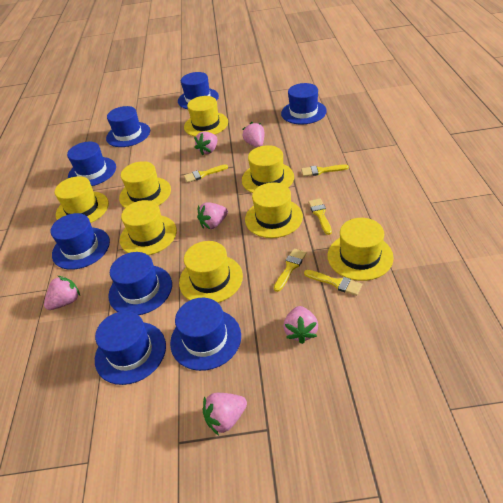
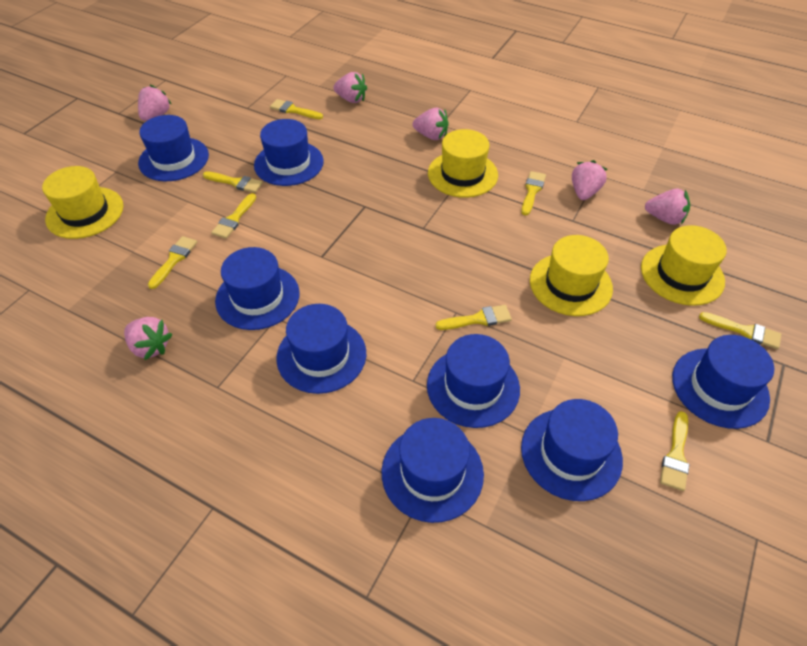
yellow brush: [184,164,228,183] [274,249,307,292] [301,165,349,177] [304,270,362,296] [308,199,332,235] = 5 -> [148,236,197,289] [203,171,263,193] [211,193,256,239] [270,99,323,119] [435,305,512,330] [521,171,546,215] [660,411,689,491] [699,312,781,349] = 8
yellow hat: [55,176,109,223] [119,161,171,208] [120,200,177,255] [179,241,243,303] [184,96,228,137] [242,145,294,193] [245,182,303,238] [328,218,394,281] = 8 -> [42,166,123,239] [428,129,498,198] [530,235,613,316] [641,225,727,306] = 4

